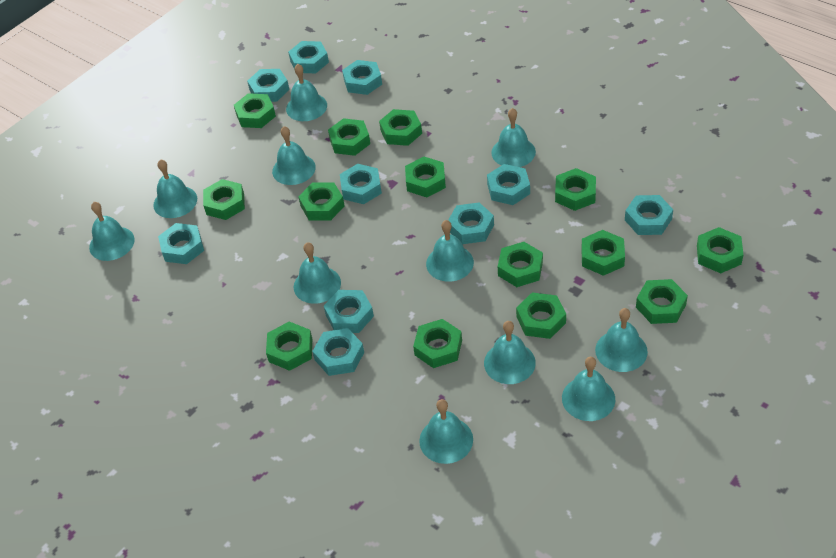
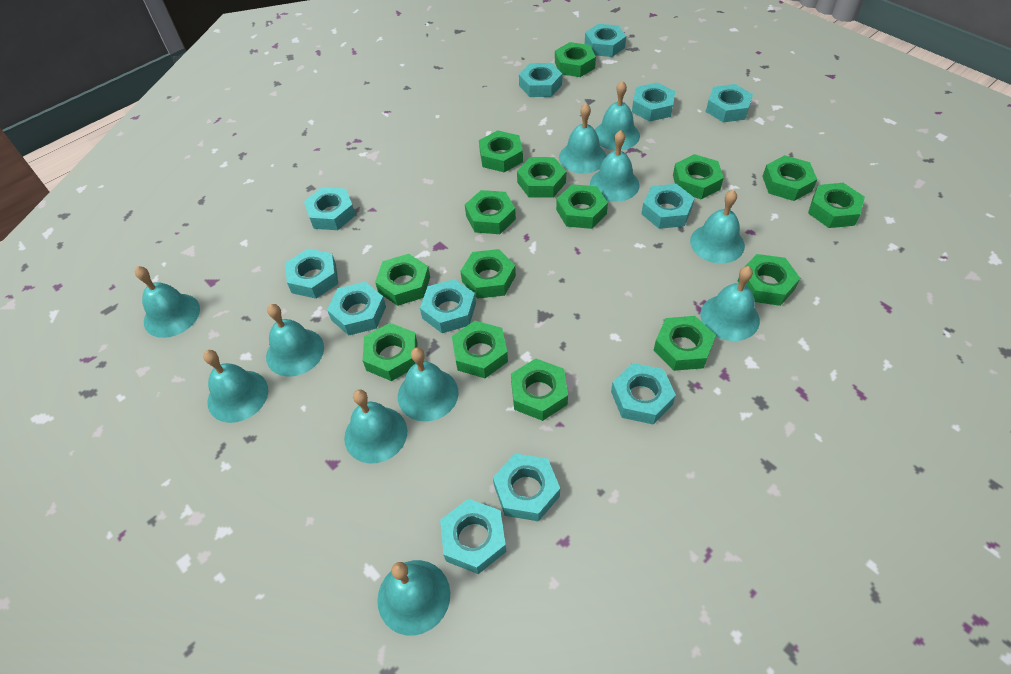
green nut: [203,179,245,220] [234,93,276,128] [266,322,312,371] [298,183,345,220] [328,118,370,156] [379,109,422,146] [405,157,446,197] [413,319,462,368] [498,242,543,287] [516,292,566,339] [555,168,596,211] [581,230,625,276] [636,279,688,324] [697,227,743,273] = 14 -> [363,323,418,381] [375,254,430,306] [452,321,508,378] [460,249,516,299] [465,190,516,234] [479,130,523,172] [511,358,568,421] [517,157,566,198] [555,42,596,77] [556,184,608,229] [654,316,716,371] [673,154,724,199] [738,254,800,306] [762,155,817,201] [808,183,865,228] = 15
turquoise nut: [158,223,204,264] [247,69,289,102] [288,41,329,73] [312,328,364,376] [324,290,374,333] [340,164,382,204] [342,60,382,95] [448,203,494,244] [487,164,530,205] [625,195,673,235] = 10 -> [286,249,338,299] [304,187,356,230] [327,282,386,336] [420,279,476,333] [440,499,506,574] [493,453,560,522] [519,63,562,97] [585,24,626,57] [611,363,676,424] [632,83,675,121] [642,184,694,229] [706,84,753,122] = 12

